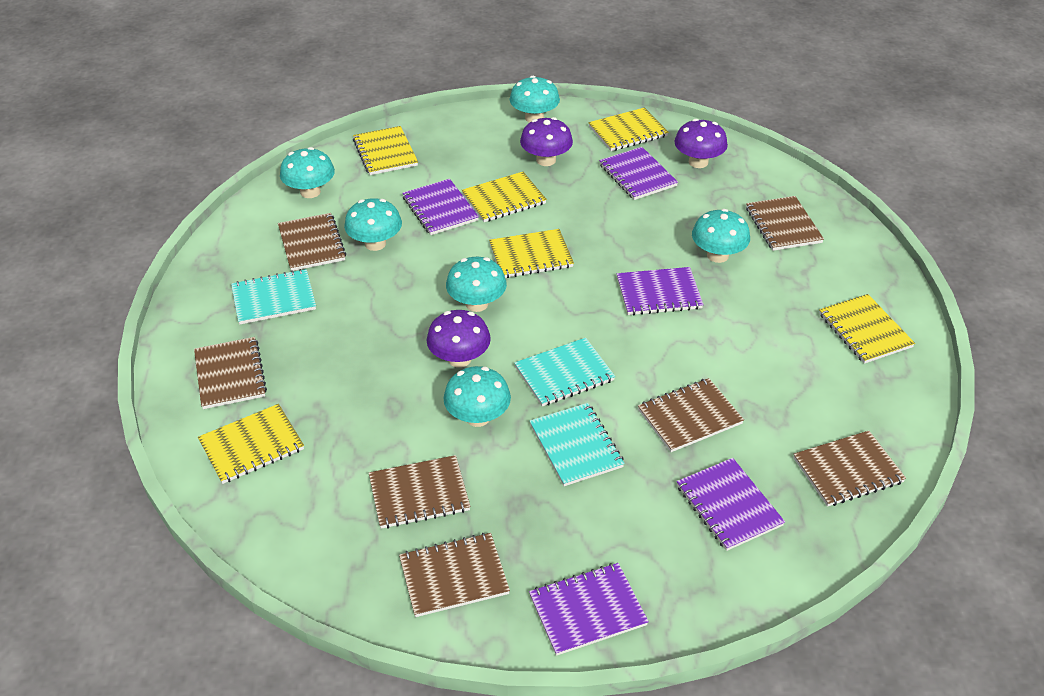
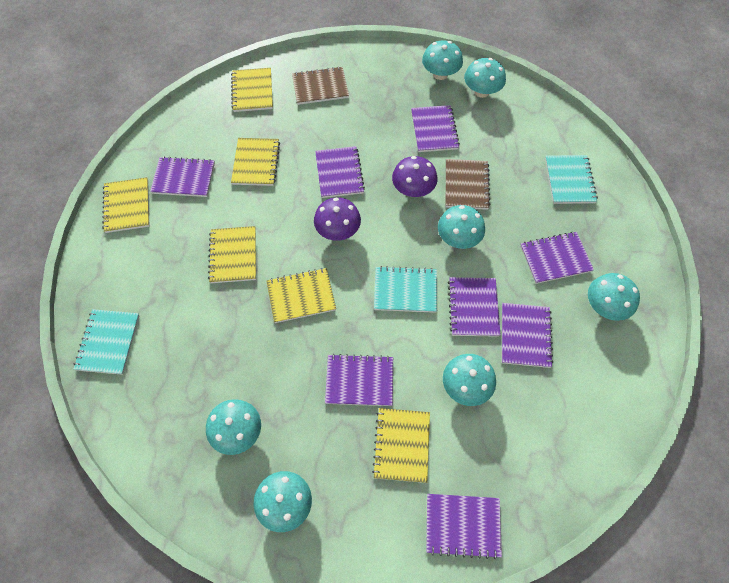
brown notebook: [194,337,267,409] [278,213,346,271] [369,455,470,529] [399,533,510,617] [638,378,744,452] [746,196,824,251] [793,431,906,507] = 7 -> [292,66,349,105] [446,159,491,210] = 2
purple mushroom: [427,310,491,368] [520,117,573,166] [674,119,728,168] = 3 -> [314,197,361,241] [392,156,438,197] = 2
purple notebook: [402,179,479,235] [529,563,649,656] [599,147,678,200] [617,267,704,315] [677,458,785,551] = 5 -> [150,156,215,197] [315,146,365,198] [325,354,393,406] [411,105,460,152] [426,494,502,559] [448,277,501,337] [502,303,553,368] [520,232,594,284] = 8
turquoise mushroom: [280,147,335,198] [344,198,402,251] [443,366,511,427] [446,257,507,312] [510,76,560,123] [692,209,750,263] = 6 -> [206,399,261,455] [253,471,312,532] [422,40,463,80] [438,205,485,249] [443,354,496,406] [464,58,506,98] [588,273,640,321] = 7

